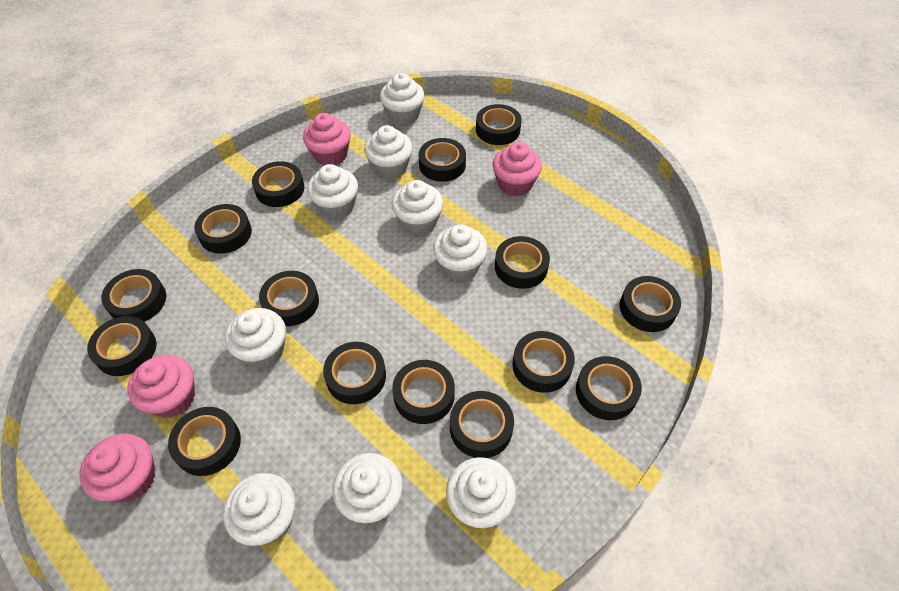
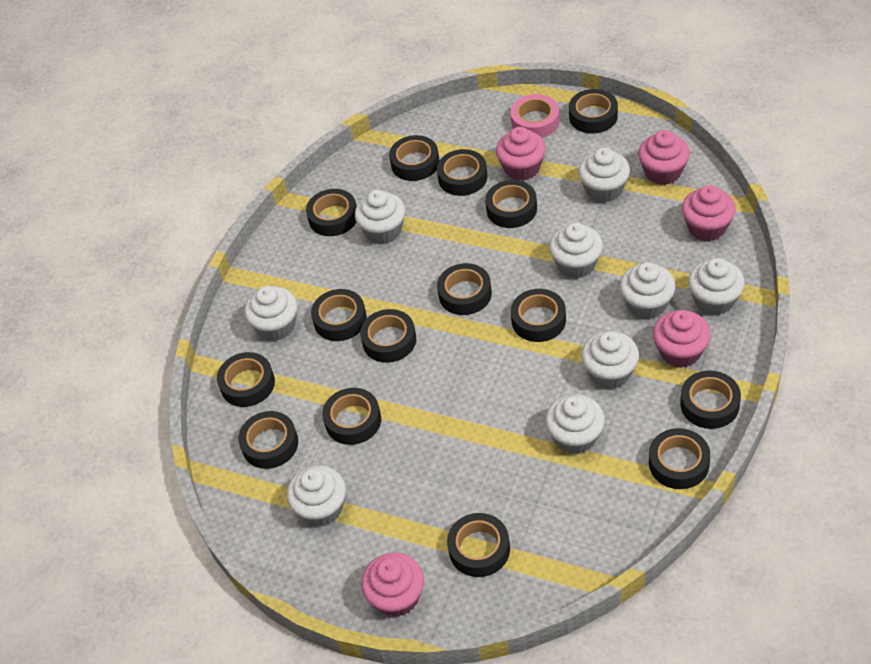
pink cupcake: [79,433,155,502] [127,355,195,418] [303,113,351,165] [493,142,542,196] = 4 -> [361,553,424,617] [496,127,546,181] [638,130,690,185] [653,310,711,368] [682,185,736,241] = 5
pink tape: none = 0 -> [510,94,560,138] = 1

